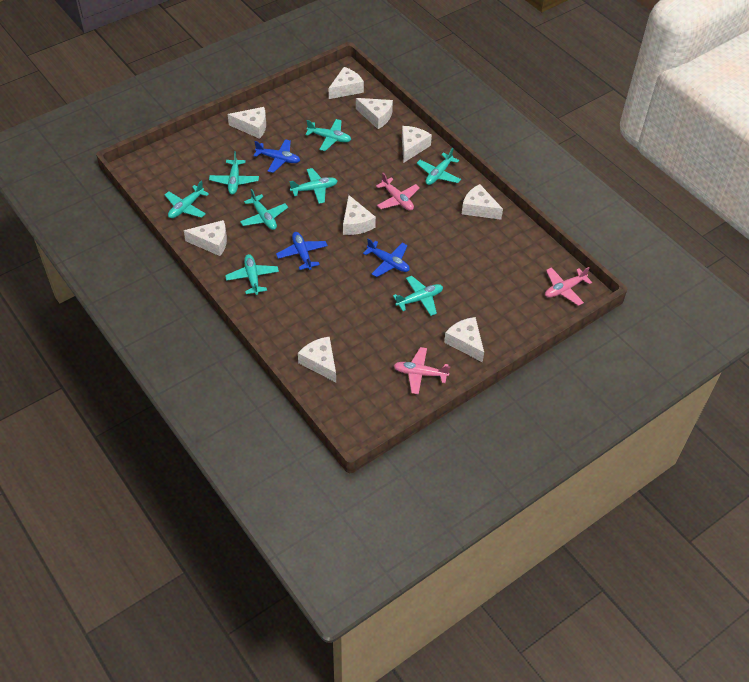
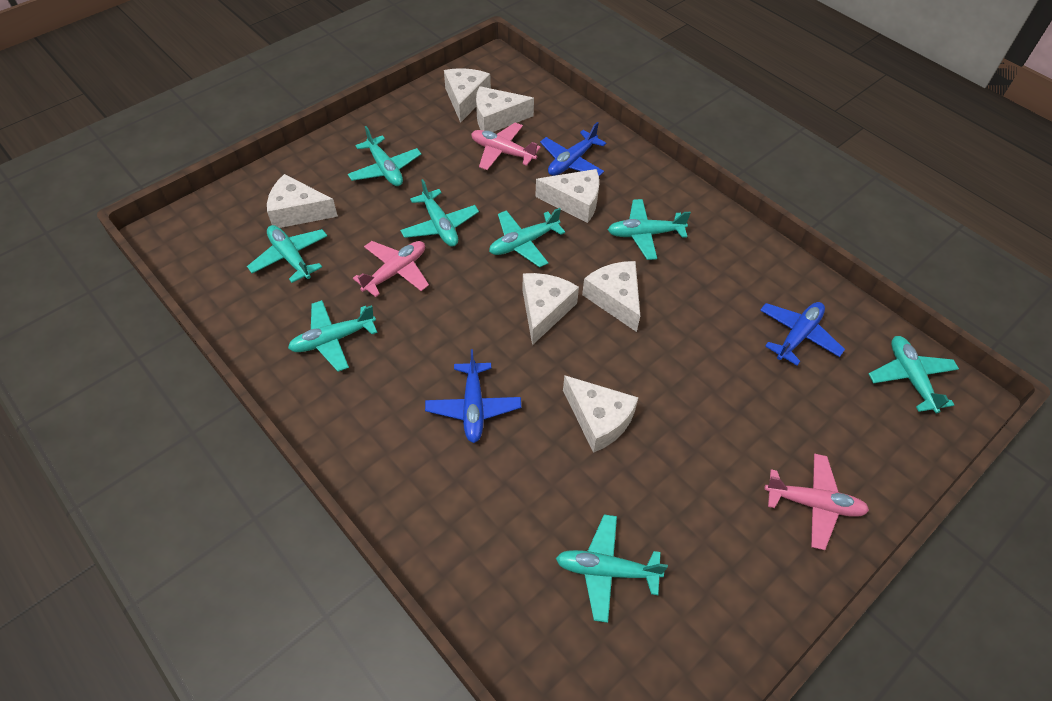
white cheese: [184,220,227,256] [228,107,266,139] [298,336,336,382] [329,67,364,99] [343,195,376,235] [356,98,393,129] [402,126,432,163] [444,317,484,362] [462,184,503,220] = 9 -> [267,174,338,228] [444,68,491,123] [476,86,534,132] [522,273,579,345] [535,169,599,223] [563,375,639,453] [582,261,640,332] = 7

